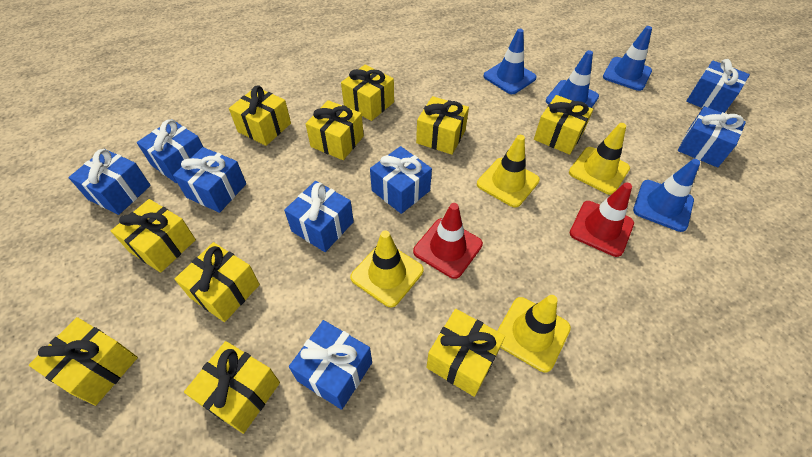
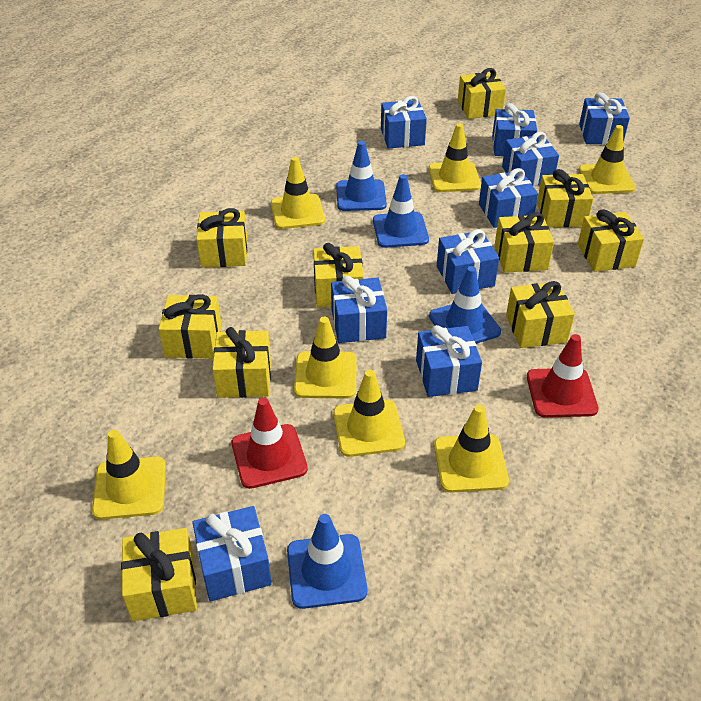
blue gift: [68,149,151,215] [137,119,203,183] [173,147,246,213] [284,181,354,252] [289,320,372,410] [370,146,432,214] [678,106,746,167] [686,59,750,113] = 8 -> [192,506,272,601] [331,276,387,343] [381,96,427,149] [416,325,482,397] [437,229,499,294] [479,168,538,228] [492,103,537,156] [502,132,559,186] [579,92,630,145] = 9
yellow traffic cone: [350,230,424,307] [477,135,540,208] [497,295,571,373] [569,123,630,195] = 4 -> [92,430,166,520] [271,157,325,229] [294,317,357,398] [333,369,405,457] [429,123,481,192] [434,405,509,493] [579,125,636,194] = 7

